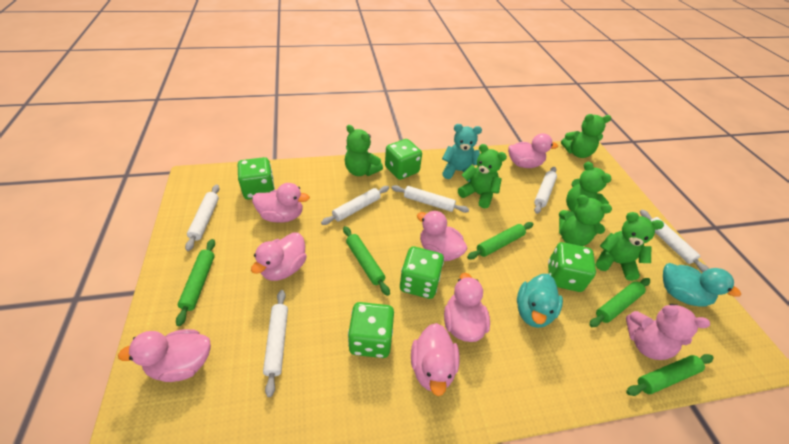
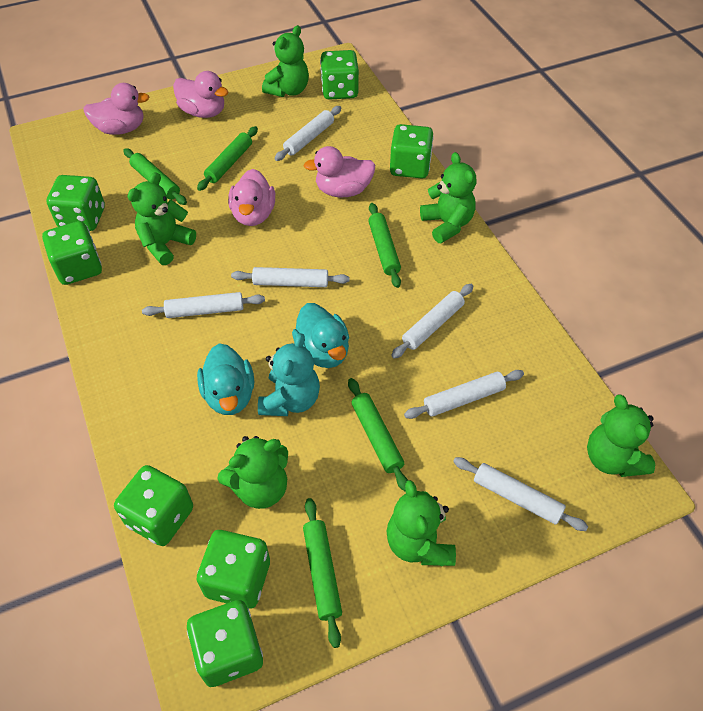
green dice: [238,157,275,199] [348,302,394,358] [385,139,422,180] [400,246,444,299] [548,242,596,292] = 5 -> [42,221,102,285] [46,175,105,231] [114,465,193,546] [187,600,263,687] [197,530,270,609] [320,50,359,100] [390,124,434,179] = 7
pink duck: [118,329,211,382] [251,232,307,281] [252,183,310,223] [411,323,460,396] [417,211,467,261] [444,273,490,342] [508,133,558,168] = 7 -> [83,83,149,135] [173,71,228,118] [228,169,275,226] [304,146,375,197] = 4
pink teddy bear: [626,304,710,360] = 1 -> none = 0

